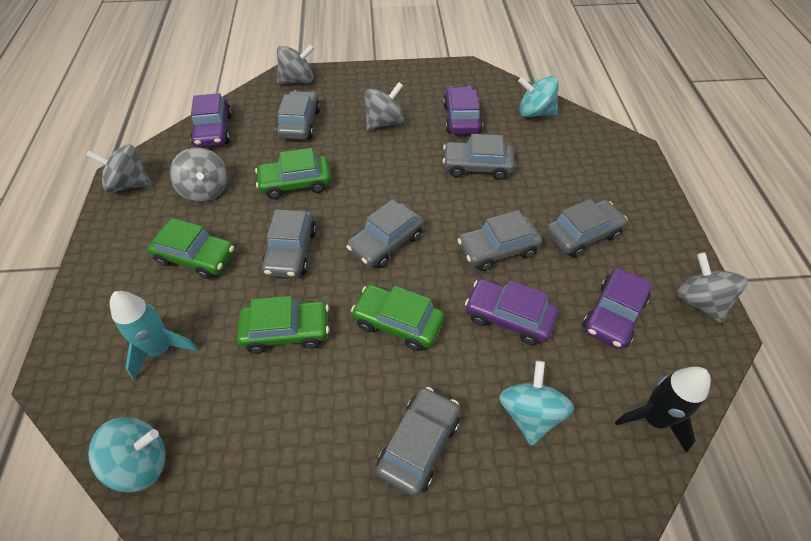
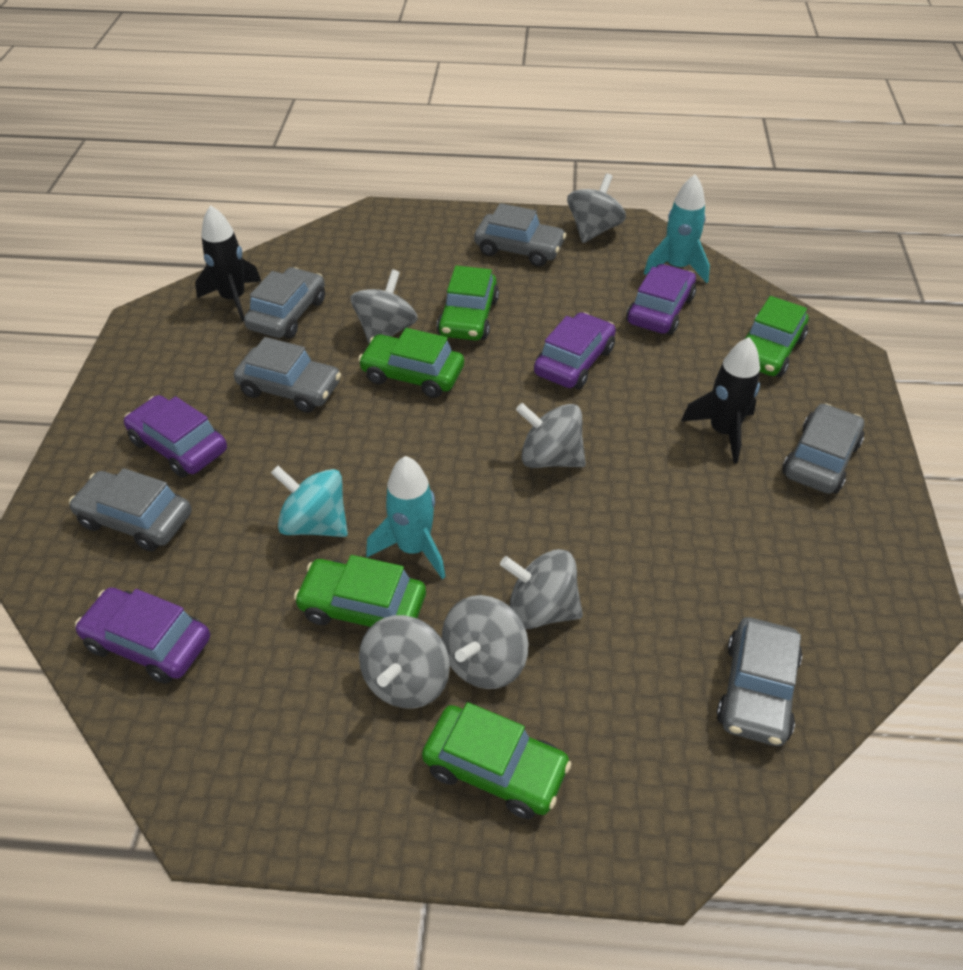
black rocket: [615,366,711,452] = 1 -> [195,205,261,322] [681,337,760,464] = 2
green car: [148,218,235,279] [237,296,329,353] [255,148,331,199] [351,285,444,351] = 4 -> [294,555,426,627] [358,328,464,398] [422,702,572,819] [437,266,499,341] [745,296,808,377] = 5
grey car: [261,209,317,278] [276,91,321,140] [346,199,424,268] [376,387,460,496] [443,134,515,180] [457,210,542,271] [546,199,628,257] = 7 -> [69,468,191,551] [234,337,341,413] [244,267,325,339] [474,203,566,267] [717,617,802,746] [782,403,864,494] = 6
grey spinning top: [86,145,152,193] [170,147,228,202] [277,44,314,84] [364,82,404,130] [676,252,748,323] = 5 -> [350,270,418,344] [359,615,450,709] [442,595,529,689] [500,549,583,629] [516,403,586,468] [567,174,626,243] = 6
turquoise rocket: [110,291,198,380] = 1 -> [366,456,445,579] [644,175,710,283] = 2
turquoise spinning top: [88,417,166,492] [499,361,574,446] [518,76,559,117] = 3 -> [271,466,348,537] = 1

